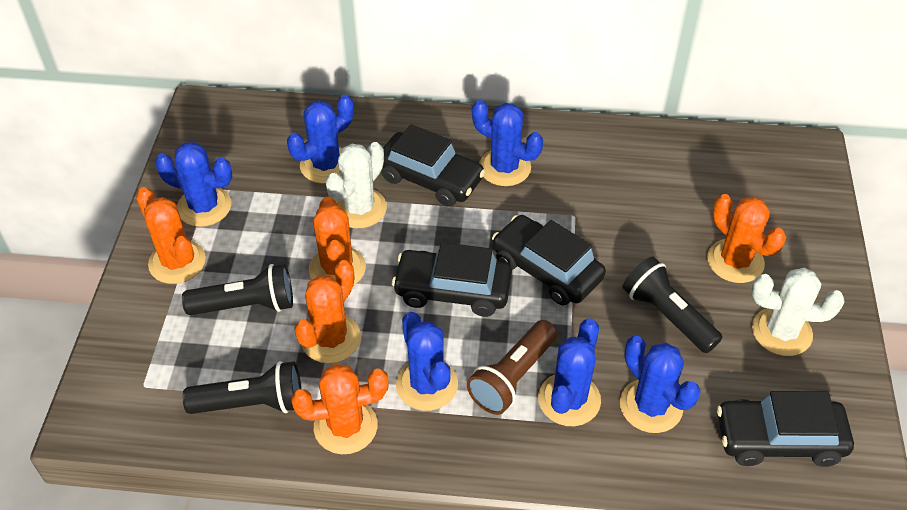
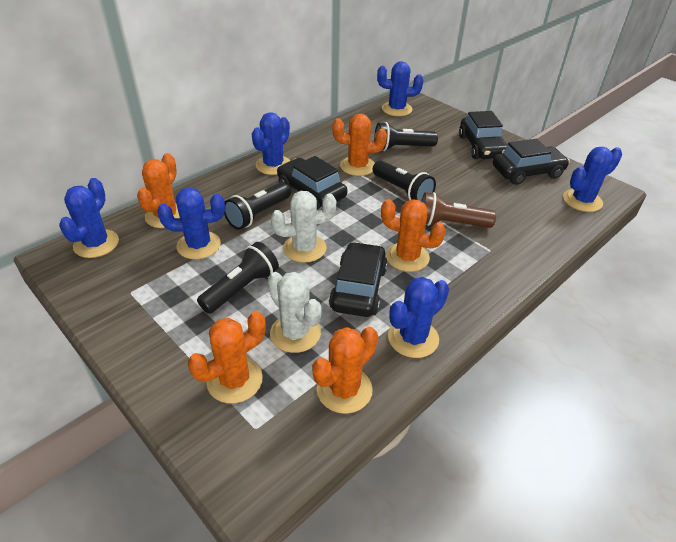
black flashlight: [182,264,293,315] [183,361,301,414] [622,257,723,353] = 3 -> [197,242,279,314] [224,182,291,230] [373,160,436,201] [374,122,438,151] = 4

